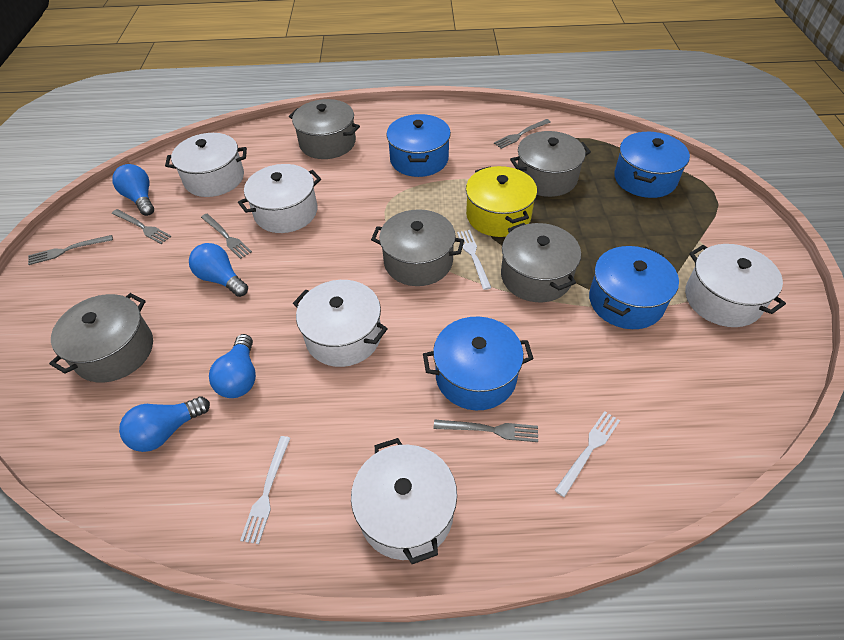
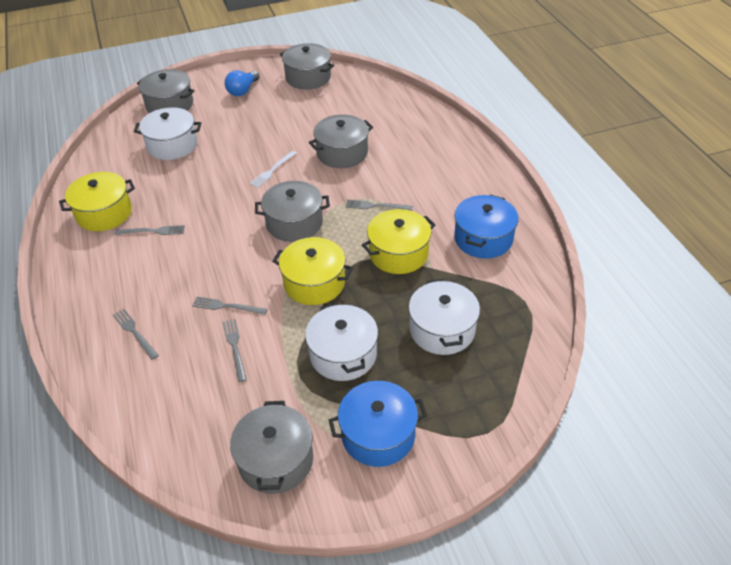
blue light bulb: [112,164,154,216] [119,396,210,452] [189,243,248,297] [209,334,256,398] = 4 -> [225,70,260,96] = 1
blue pot: [386,114,451,177] [423,317,534,410] [589,246,679,329] [614,132,690,198] = 4 -> [329,381,427,467] [454,195,518,259] = 2
white fork: [240,436,290,544] [457,230,491,290] [555,411,620,497] = 3 -> [250,151,296,188] = 1
white pot: [165,133,247,197] [238,164,321,233] [293,280,388,367] [351,438,457,564] [685,244,786,327] = 5 -> [134,107,201,160] [305,303,378,381] [408,279,480,355] = 3
yellow pot: [466,166,537,237] = 1 -> [59,172,135,231] [272,237,353,305] [362,209,435,274] = 3

